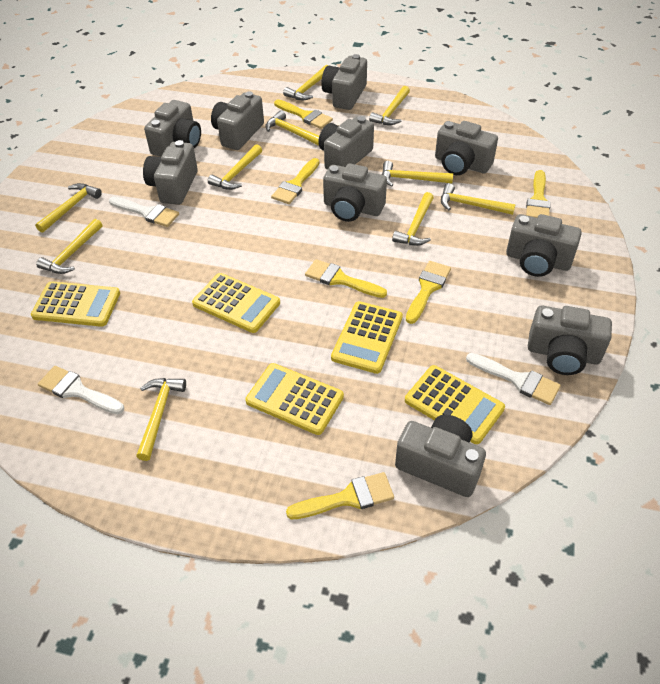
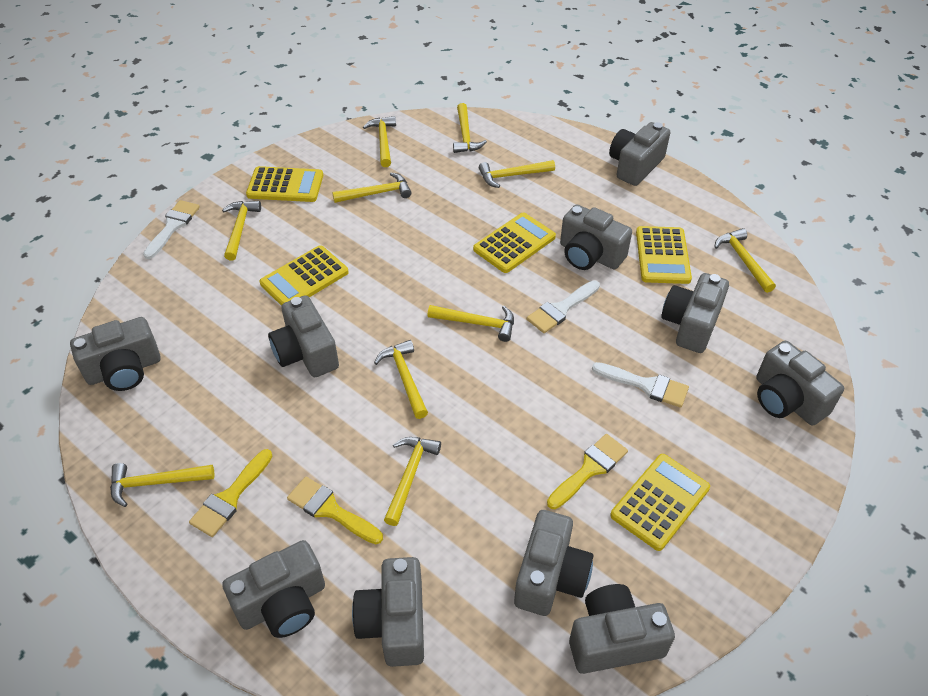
yellow brush: [271,158,319,204] [274,99,333,129] [286,472,394,519] [305,259,387,298] [406,261,451,324] [526,170,551,218] = 6 -> [189,449,273,537] [287,477,383,544] [547,434,628,509] = 3

